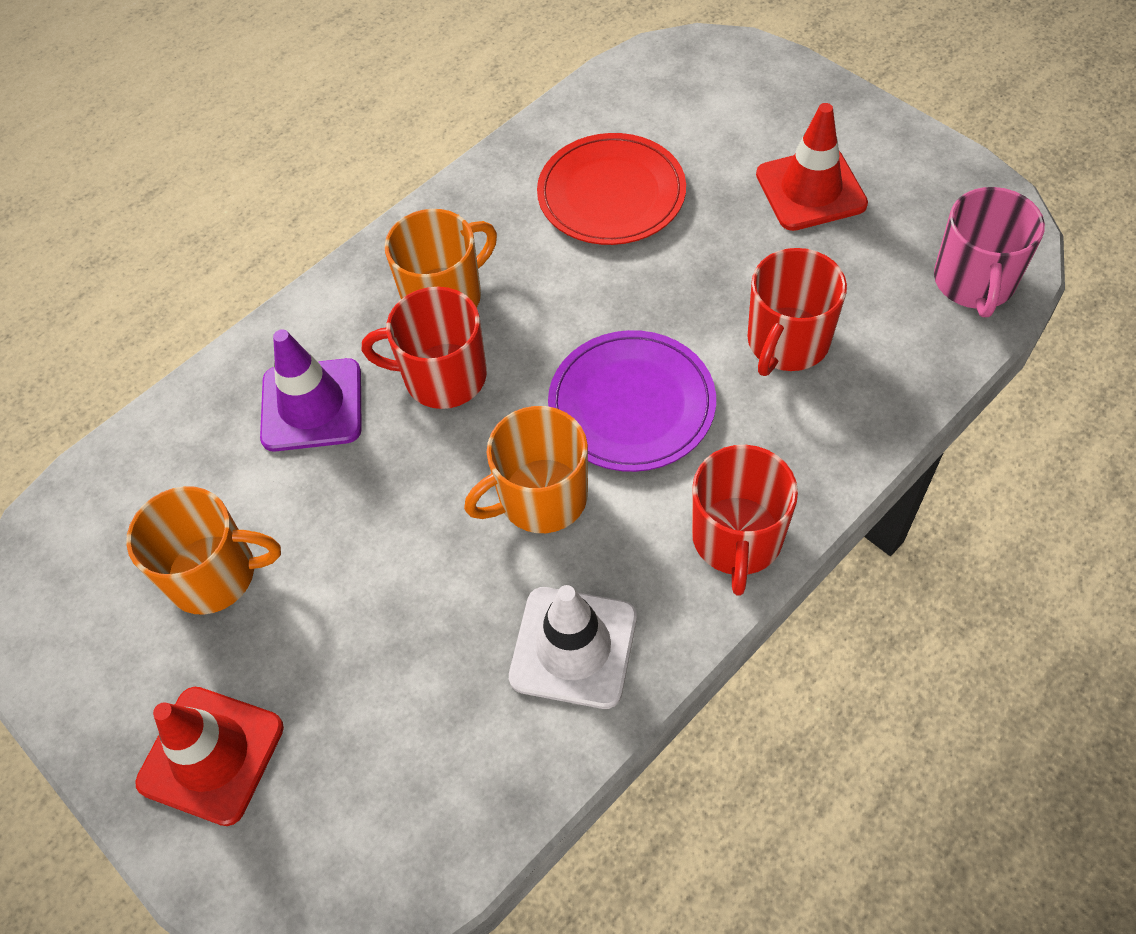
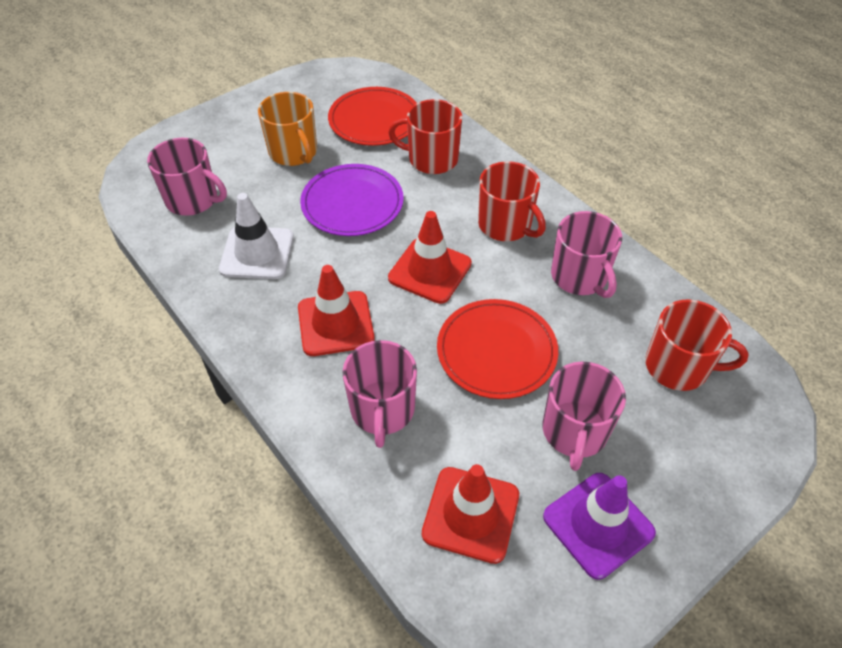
orange mug: [126,486,281,615] [385,209,497,307] [464,406,588,533] = 3 -> [258,92,317,166] = 1
pink mug: [934,187,1045,317] = 1 -> [147,138,227,216] [343,340,417,448] [543,362,626,471] [551,211,622,298] = 4
red plate: [537,133,686,245] = 1 -> [328,87,417,146] [437,299,558,399] = 2
red traffic cone: [135,687,284,826] [756,103,868,231] = 2 -> [298,265,375,356] [388,211,472,304] [422,464,519,564] = 3

